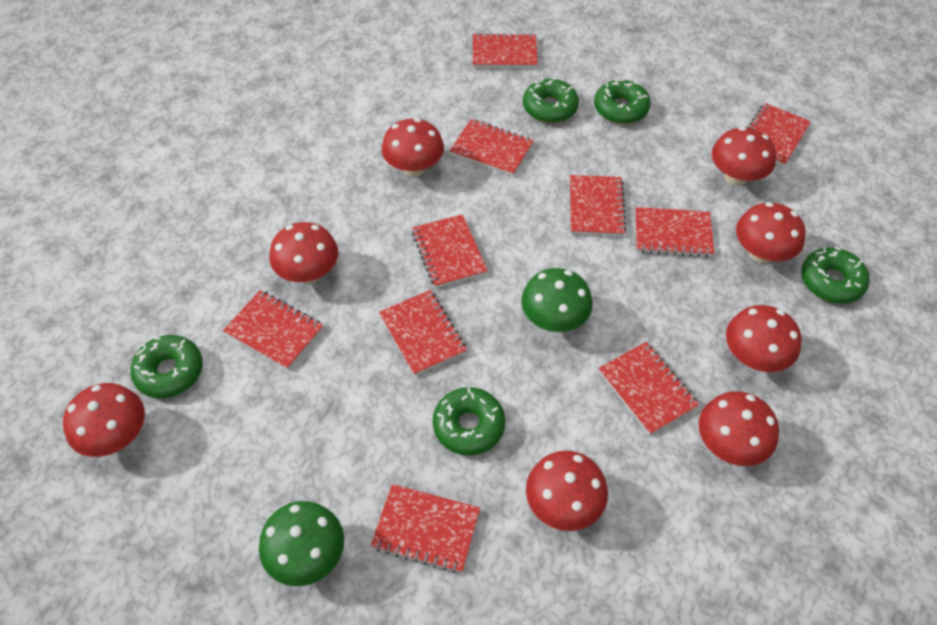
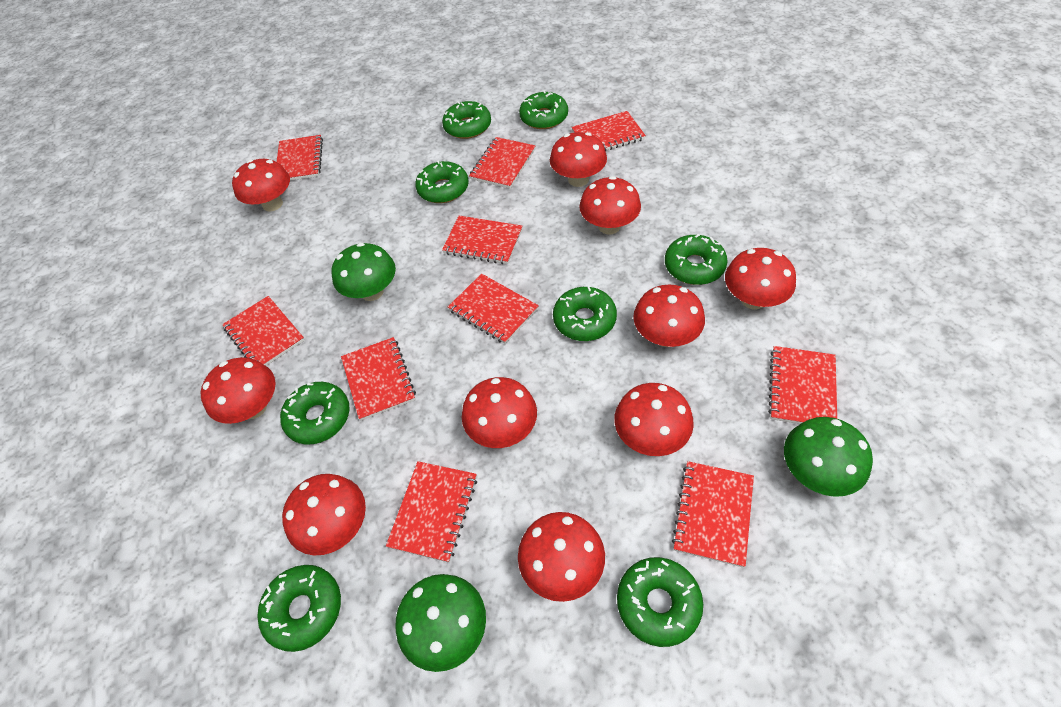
green donut: [130,335,203,398] [433,387,505,456] [523,77,579,123] [594,78,651,124] [801,247,870,304] = 5 -> [257,565,341,652] [280,382,350,445] [415,160,469,203] [442,101,491,139] [519,91,568,129] [553,286,617,341] [617,557,703,647] [665,234,728,285] = 8
green mushroom: [259,501,344,586] [521,268,593,332] = 2 -> [331,243,396,301] [395,574,486,672] [784,417,873,497] = 3
red mushroom: [63,383,145,457] [269,222,338,284] [382,118,444,177] [526,451,608,531] [699,391,779,466] [712,127,776,186] [726,305,802,372] [736,202,806,263] = 8 -> [201,357,276,424] [232,159,290,212] [282,474,366,555] [462,377,537,448] [518,512,605,602] [550,132,607,187] [579,176,641,234] [614,383,694,456] [633,285,705,347] [725,248,796,309] = 10

